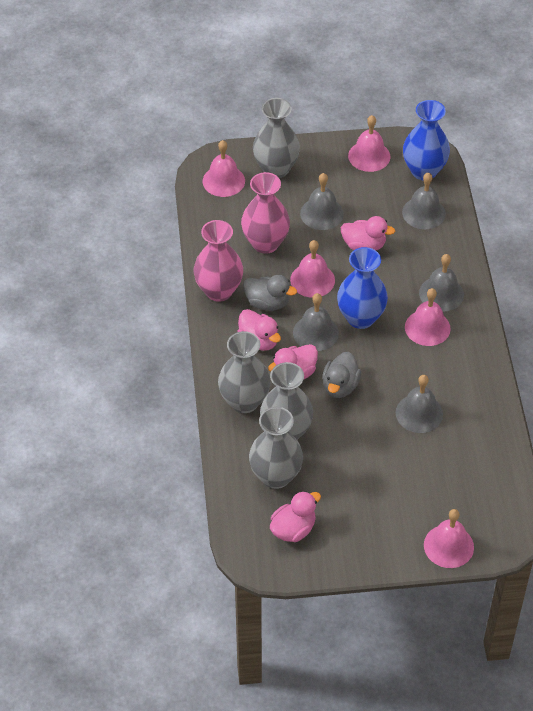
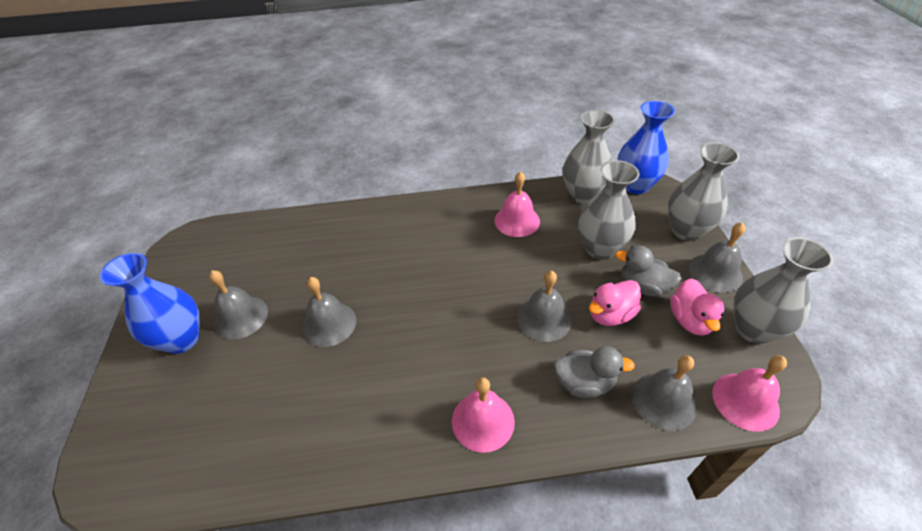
pink bell: [203,140,245,197] [290,240,335,298] [348,115,391,172] [405,288,451,346] [424,509,474,568] = 5 -> [452,377,515,453] [495,171,540,237] [712,355,787,431] = 3
pink duck: [238,309,281,351] [268,344,318,379] [270,491,321,542] [341,216,395,250] = 4 -> [589,280,641,326] [670,278,724,336] = 2
pink vase: [193,220,243,301] [241,172,290,254] = 2 -> none = 0

